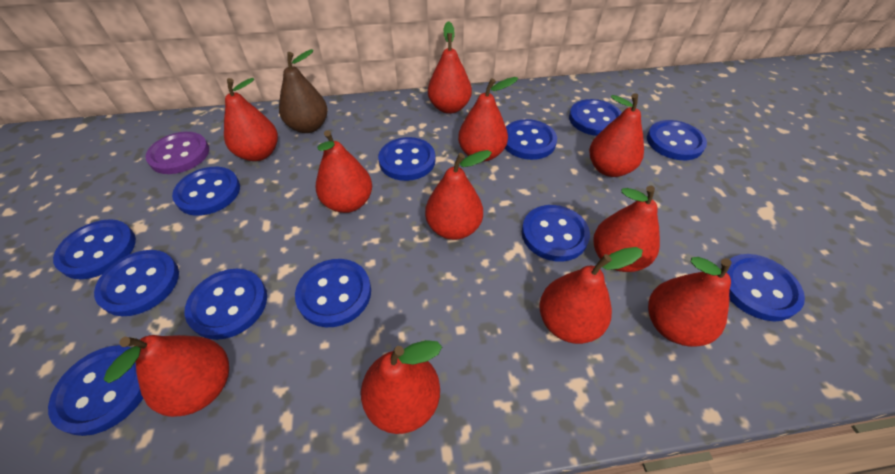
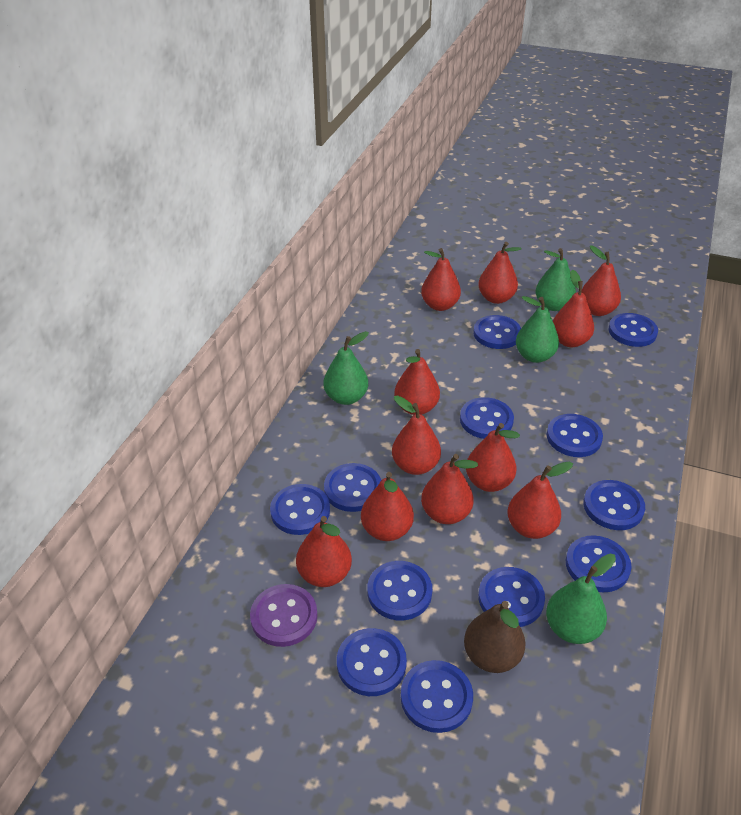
green pear: none = 0 -> [324,331,369,405] [516,296,559,363] [536,248,576,311] [546,554,616,644] = 4

